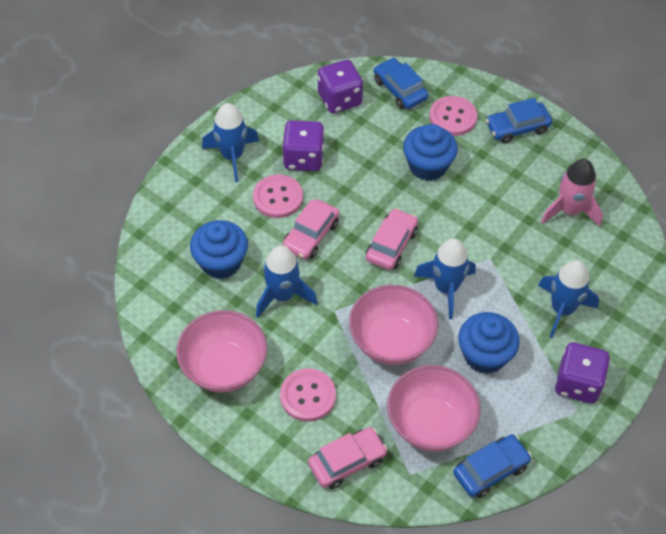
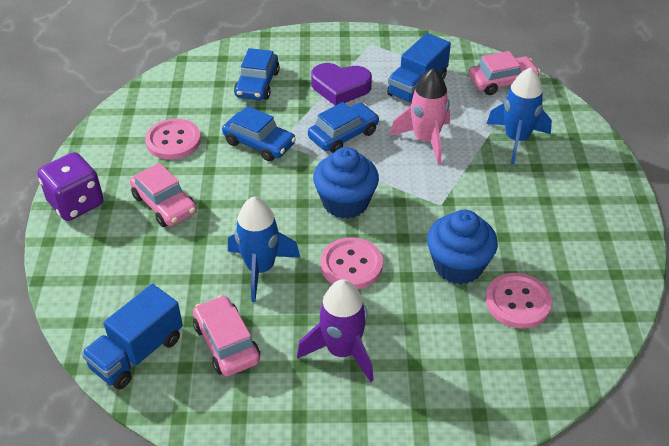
blue cupcake: [190,220,248,279] [403,124,458,181] [458,312,520,374] = 3 -> [313,147,379,219] [427,210,498,284] = 2
blue rocket: [202,103,259,182] [256,246,318,318] [414,238,476,319] [538,260,599,338] = 4 -> [228,197,300,302] [487,68,552,164] = 2
blue truck: none = 0 -> [82,284,183,389] [387,33,451,103] = 2
pink bowl: [176,310,267,393] [349,285,438,365] [387,365,481,451] = 3 -> none = 0
purple dice: [283,120,325,171] [318,60,363,113] [555,342,610,403] = 3 -> [38,152,104,221] = 1
purple heart: none = 0 -> [311,63,372,106] = 1
purple rocket: none = 0 -> [297,279,374,382] = 1

